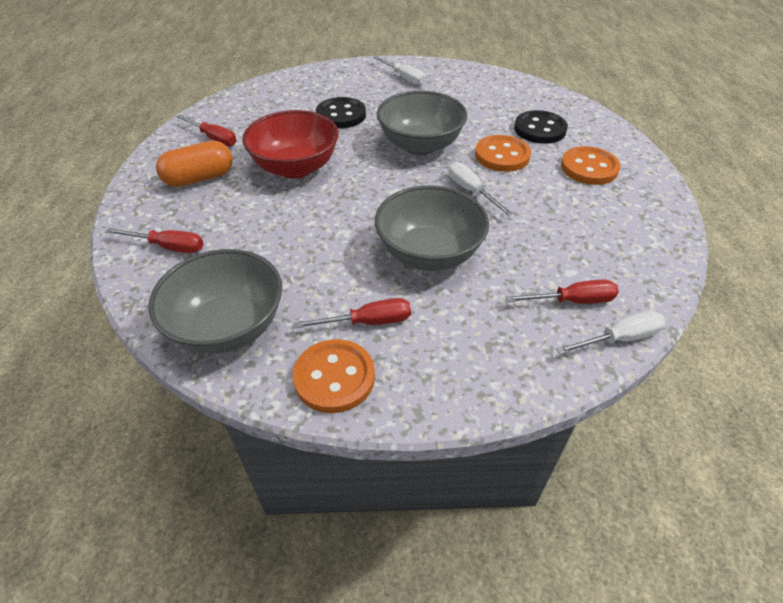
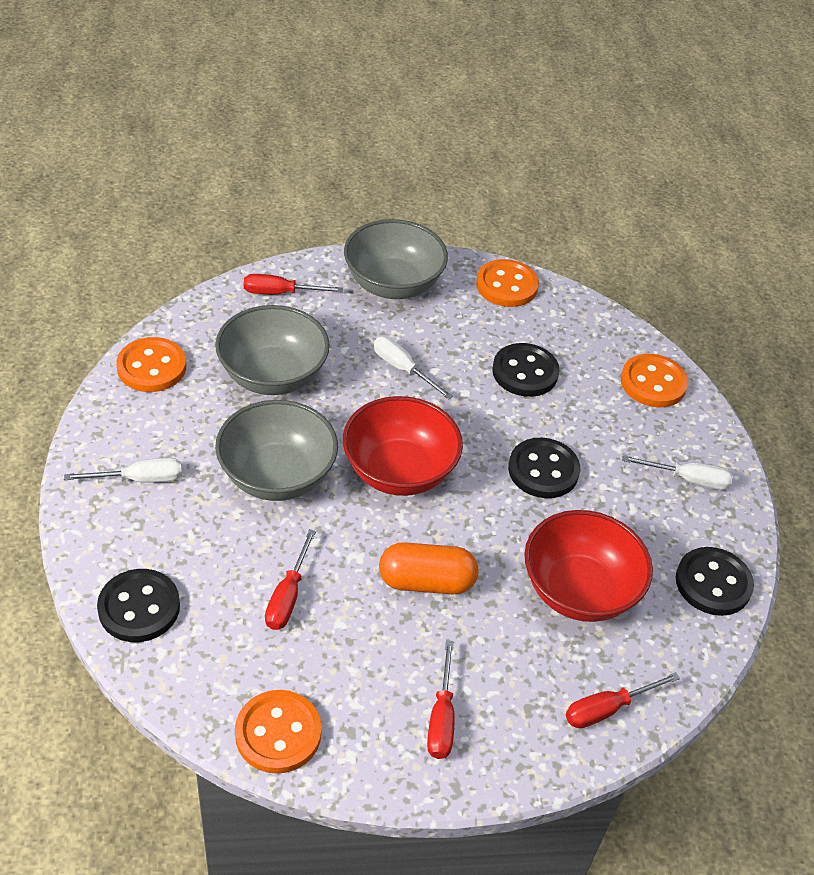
black button: [316,97,366,128] [514,110,568,144] = 2 -> [97,569,180,642] [492,343,560,397] [508,438,580,498] [676,547,754,616] = 4
orange button: [293,339,375,413] [475,135,531,172] [561,146,621,185] = 3 -> [116,337,186,392] [235,690,322,774] [476,259,539,307] [621,354,688,407] = 4
red bowl: [242,110,339,179] = 1 -> [343,396,463,496] [524,510,653,622] = 2

